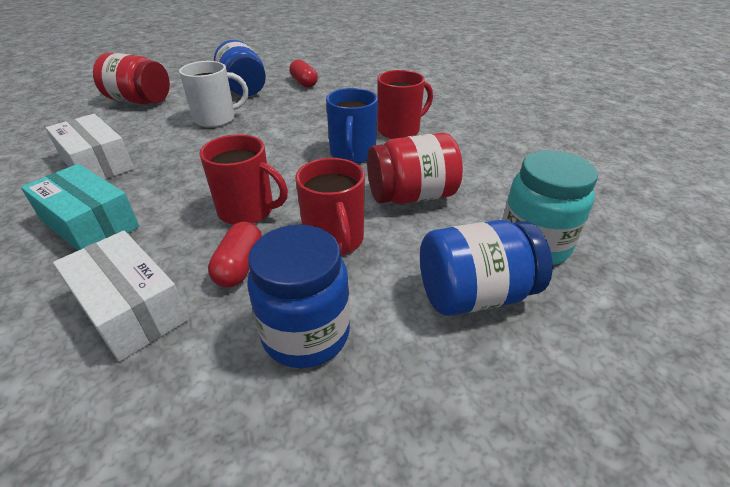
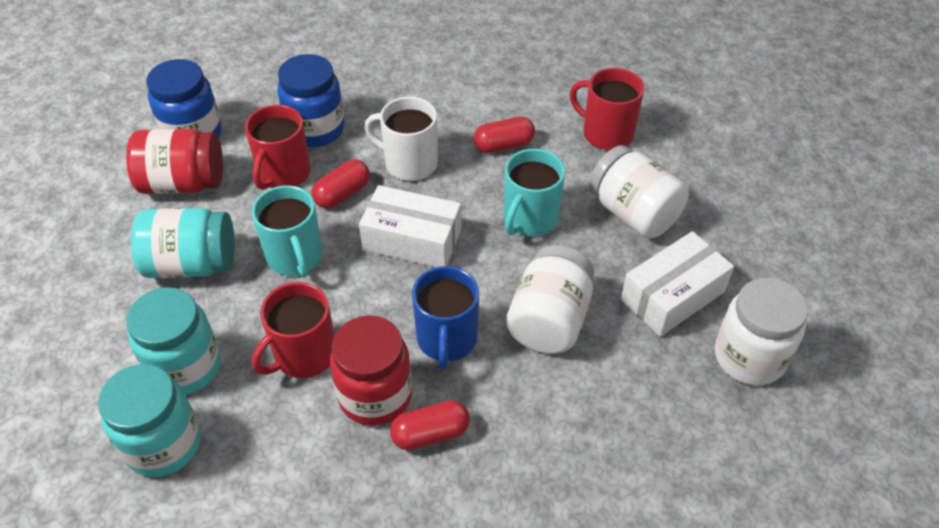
blue jar: [214,40,266,96] [247,225,350,368] [420,220,553,316] = 3 -> [146,59,222,138] [277,54,345,147] = 2
red capsule: [208,222,262,287] [289,59,318,88] = 2 -> [311,159,370,208] [390,400,470,450] [473,117,535,153] = 3
turquoise box: [21,164,139,250] = 1 -> none = 0
turquoise jar: [502,150,598,265] = 1 -> [98,364,201,477] [126,287,221,395] [131,208,235,278] = 3
turquoise mug: none = 0 -> [252,185,322,277] [504,149,565,236] = 2
white jar: none = 0 -> [506,245,594,354] [589,145,689,238] [715,278,808,386] = 3

